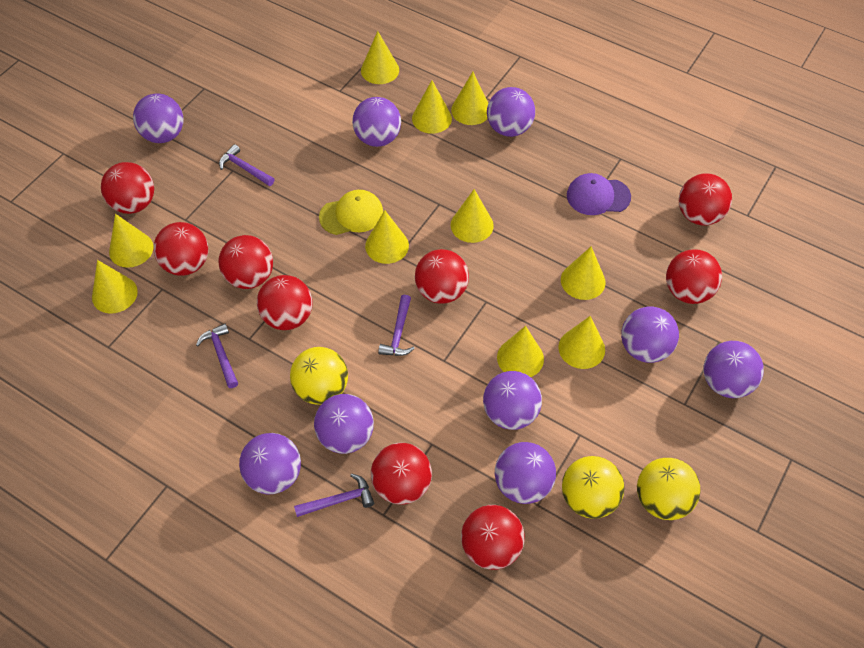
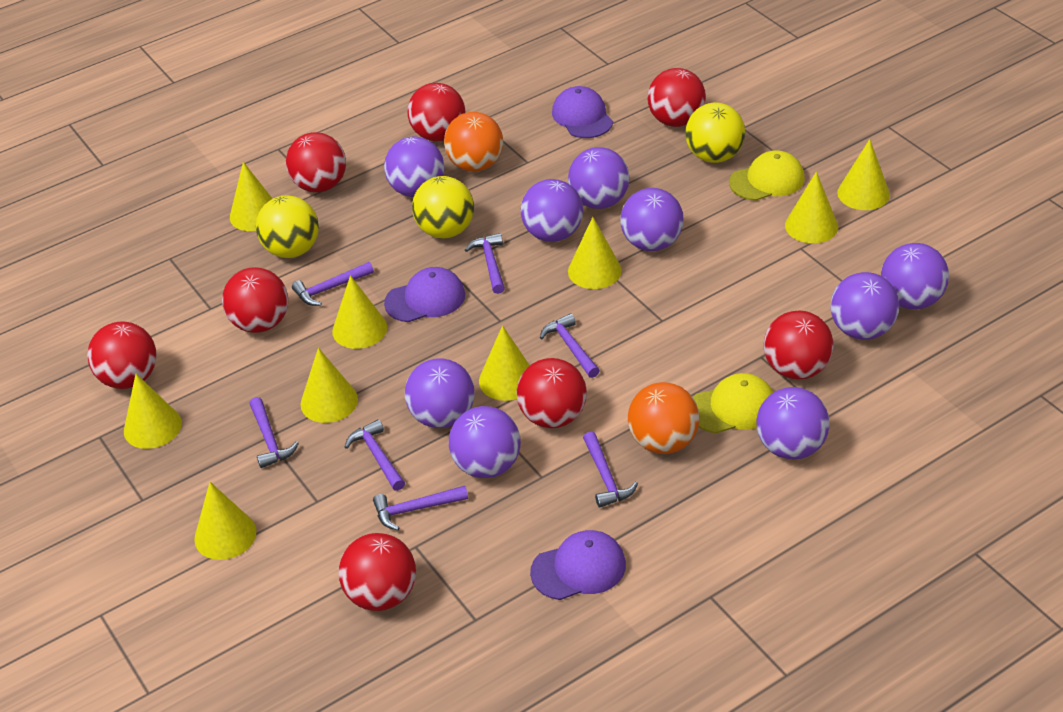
orange ball: none = 0 -> [444,112,503,172] [628,382,700,454] = 2
purple cap: [567,173,631,215] = 1 -> [384,267,465,322] [530,530,626,600] [552,86,613,138] = 3
purple hammer: [196,324,238,388] [219,144,274,186] [294,473,374,517] [378,295,415,356] = 4 -> [249,397,299,468] [292,262,374,306] [345,419,405,491] [373,486,468,530] [465,233,505,294] [540,313,600,378] [583,431,638,508] = 7
red ball: [101,162,154,214] [153,222,208,276] [219,235,273,289] [257,275,312,330] [371,443,432,505] [415,249,469,304] [461,505,525,570] [666,249,722,304] [679,174,732,225] = 9 -> [87,321,157,389] [222,267,288,333] [286,132,346,192] [339,533,416,611] [408,83,465,141] [516,358,587,428] [647,68,706,127] [764,310,833,379] = 8
yellow cap: [319,190,383,235] = 1 -> [693,373,773,433] [729,150,805,201] = 2
yellow cone: [92,260,138,314] [109,214,153,268] [361,31,399,84] [365,210,409,264] [412,80,452,134] [451,72,488,125] [451,189,494,243] [497,326,544,377] [558,316,605,369] [561,246,605,300] = 10 -> [124,374,182,449] [194,482,256,560] [230,162,273,231] [300,348,358,423] [332,275,387,349] [479,325,530,401] [568,217,622,289] [785,171,838,244] [837,139,890,210] = 9

